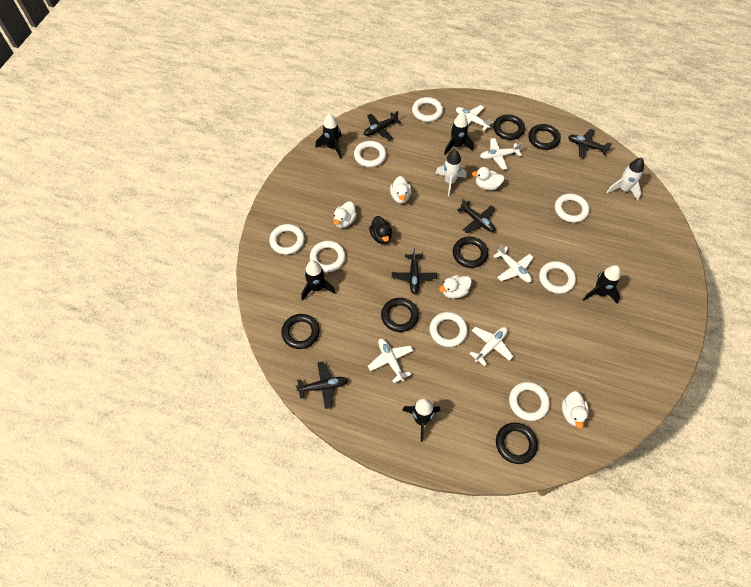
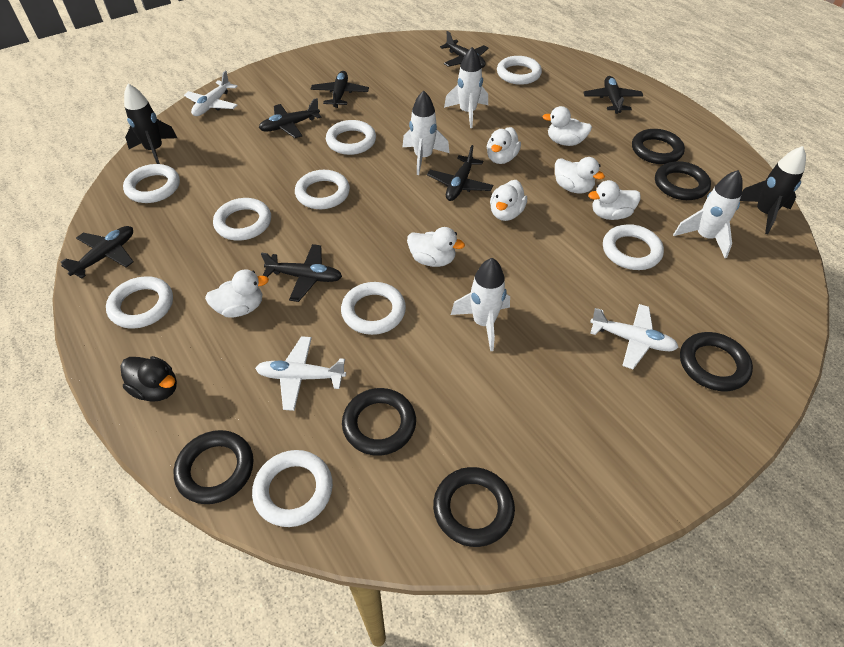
black plane: [295,362,348,409] [364,111,401,140] [392,248,437,294] [457,199,495,233] [568,129,612,158] = 5 -> [61,226,134,279] [259,98,322,138] [261,244,342,302] [311,71,369,108] [427,145,493,201] [440,31,489,68] [583,76,643,114] = 7
black rocket: [301,260,336,301] [315,114,342,159] [402,398,440,442] [444,113,474,155] [583,265,621,304] = 5 -> [124,84,177,164] [740,146,806,234] = 2
white duck: [334,202,357,228] [390,176,411,203] [439,275,472,299] [472,167,504,190] [562,391,588,429] = 5 -> [205,269,269,318] [407,227,465,267] [487,127,521,164] [490,180,527,221] [542,106,592,146] [555,157,605,194] [588,180,641,220] = 7
white plane: [368,339,413,383] [456,105,493,131] [470,327,513,366] [480,138,522,170] [493,245,534,283] = 5 -> [184,71,237,116] [255,336,346,411] [590,304,679,369] = 3
white ring: [269,224,305,255] [310,241,346,272] [354,141,386,167] [412,97,443,122] [429,312,468,347] [509,382,550,421] [539,261,576,294] [555,194,589,223] = 8 -> [106,276,173,329] [123,164,180,203] [213,198,271,241] [252,450,333,527] [295,170,350,209] [326,120,376,155] [341,282,406,335] [497,56,542,85] [603,224,664,270] = 9
white rocket: [435,150,466,196] [607,158,644,201] = 2 -> [403,90,450,175] [444,47,488,128] [451,258,510,351] [673,170,743,258] = 4

